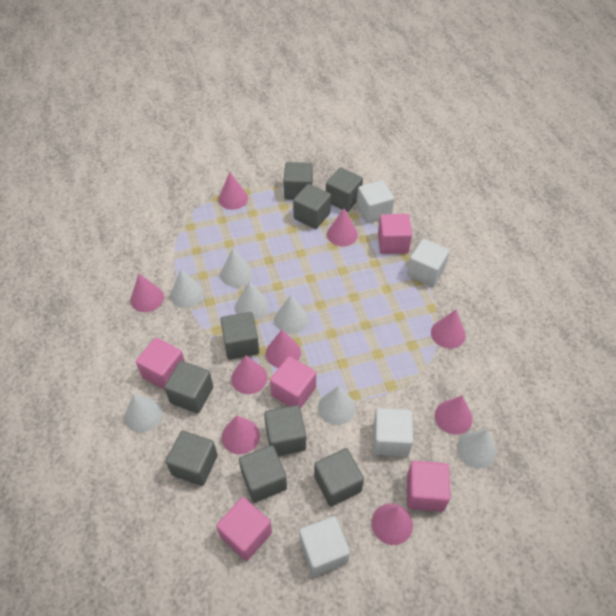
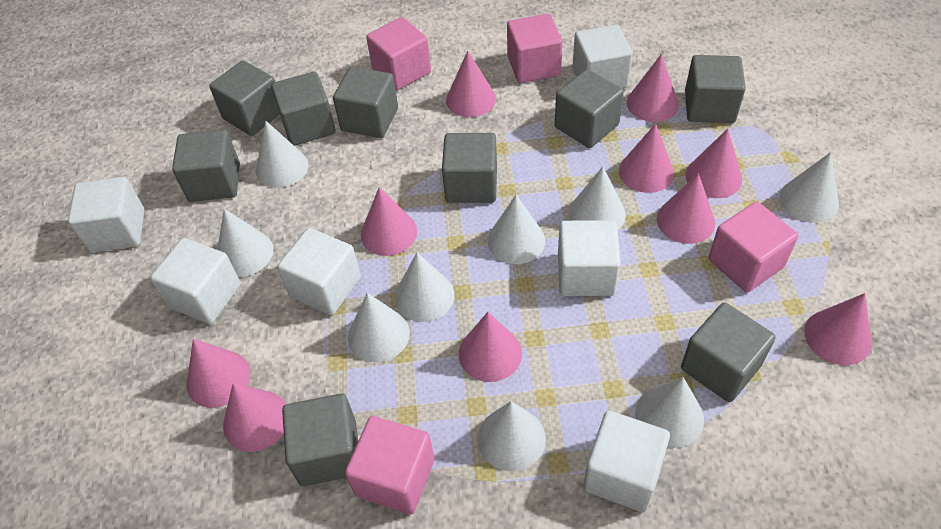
pink cone: [130,273,164,312] [218,172,248,210] [222,415,260,454] [231,355,267,394] [266,330,301,368] [327,208,358,246] [371,503,413,545] [431,310,466,349] [435,395,473,435] = 9 -> [187,339,250,408] [223,383,286,452] [361,187,417,256] [446,51,496,117] [459,312,522,382] [619,123,674,193] [627,54,679,122] [657,173,715,244] [686,129,742,198] [804,293,872,365] = 10
pink cube: [136,338,185,390] [216,497,272,561] [270,356,316,409] [378,214,412,254] [407,461,451,512] = 5 -> [345,416,435,514] [366,17,431,91] [507,14,562,83] [708,202,798,292] = 4
white cone: [125,394,162,433] [170,269,204,308] [220,249,253,287] [235,281,269,320] [275,295,309,334] [318,386,355,425] [457,430,496,469] = 7 -> [217,209,273,277] [256,121,309,188] [348,293,410,362] [395,252,454,322] [478,401,546,471] [488,195,545,264] [568,166,626,230] [635,377,704,448] [780,152,839,223] = 9
white cube: [299,516,350,576] [357,180,394,223] [373,408,413,457] [407,239,449,287] = 4 -> [68,177,145,253] [150,238,241,324] [277,228,361,315] [558,220,621,296] [573,24,633,88] [583,411,670,512] = 6

